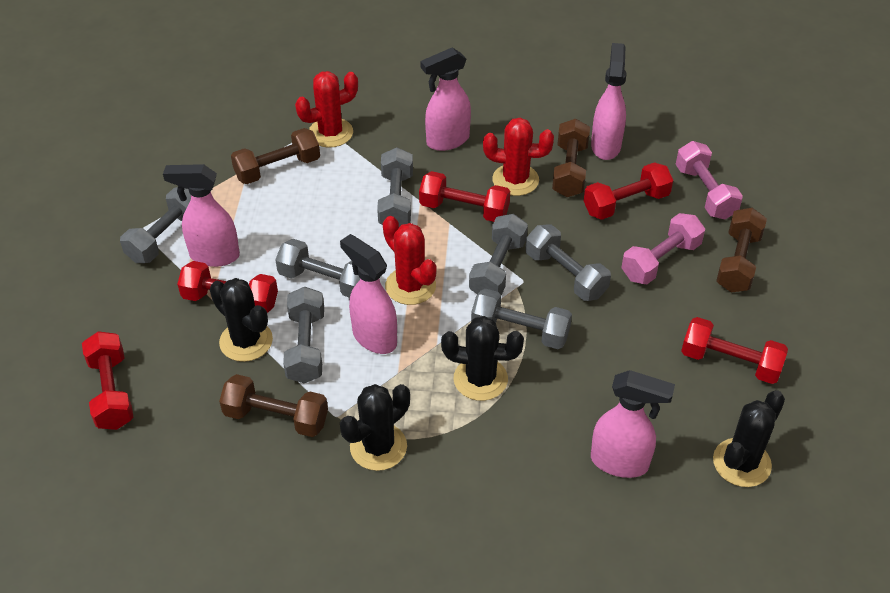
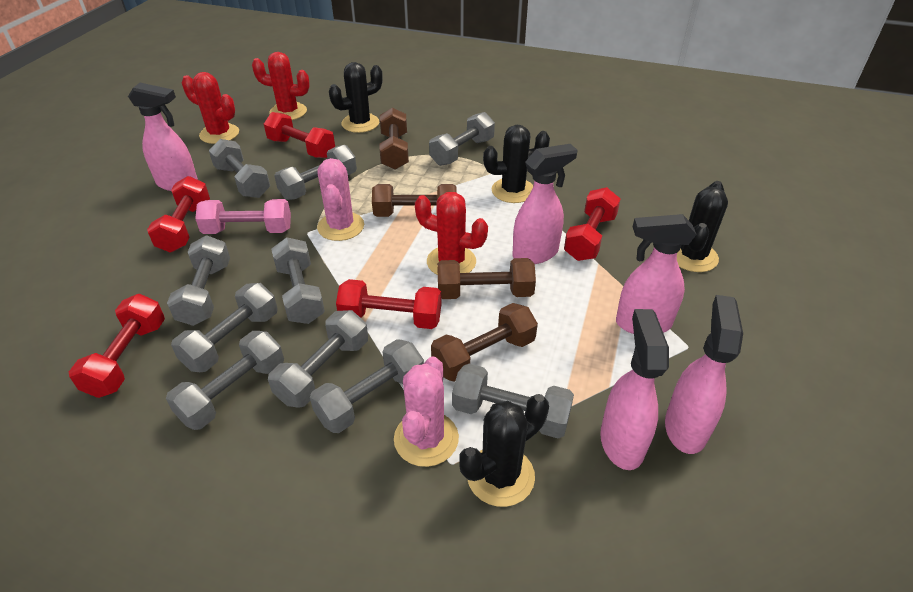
grey dumbbell: [120,187,191,263] [275,239,360,298] [283,287,324,383] [377,148,413,227] [469,214,528,295] [471,289,572,349] [525,224,611,301] = 7 -> [166,331,284,430] [167,236,230,326] [171,283,278,372] [209,139,270,198] [268,310,368,408] [271,237,325,324] [274,145,357,200] [310,339,424,433] [429,112,495,166] [452,364,574,438] = 10
pink cactus: none = 0 -> [317,158,364,241] [394,356,459,467] = 2
pink dumbbell: [621,213,705,284] [675,141,743,219] = 2 -> [195,199,291,234] = 1

